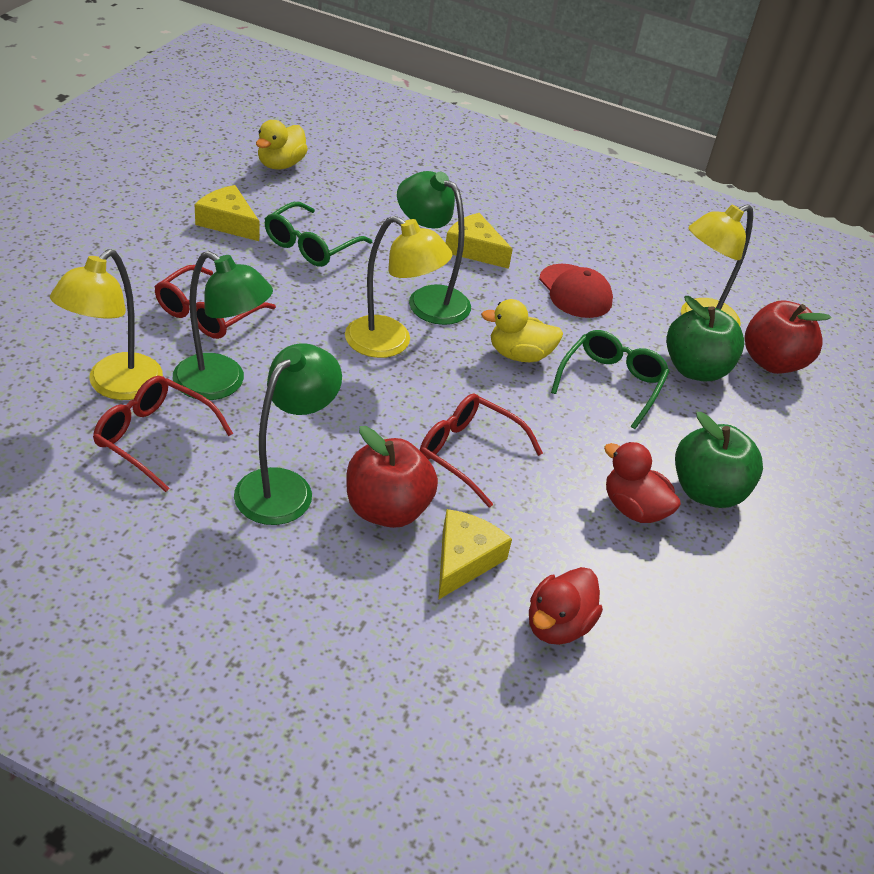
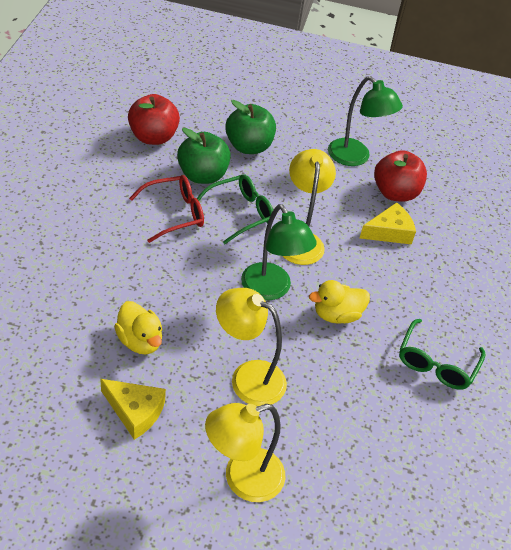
green lamp: [173,251,273,400] [234,343,342,525] [397,171,471,325] = 3 -> [241,204,317,300] [328,76,403,166] = 2
red cap: [539,264,613,318] = 1 -> none = 0
red duck: [529,567,603,645] [604,442,681,523] = 2 -> none = 0
red glasses: [93,376,233,492] [154,265,276,339] [420,393,543,508] = 3 -> [129,175,204,243] = 1
yellow cheese: [195,185,259,241] [438,509,512,600] [446,213,513,269] = 3 -> [100,379,166,440] [360,202,416,244] = 2

